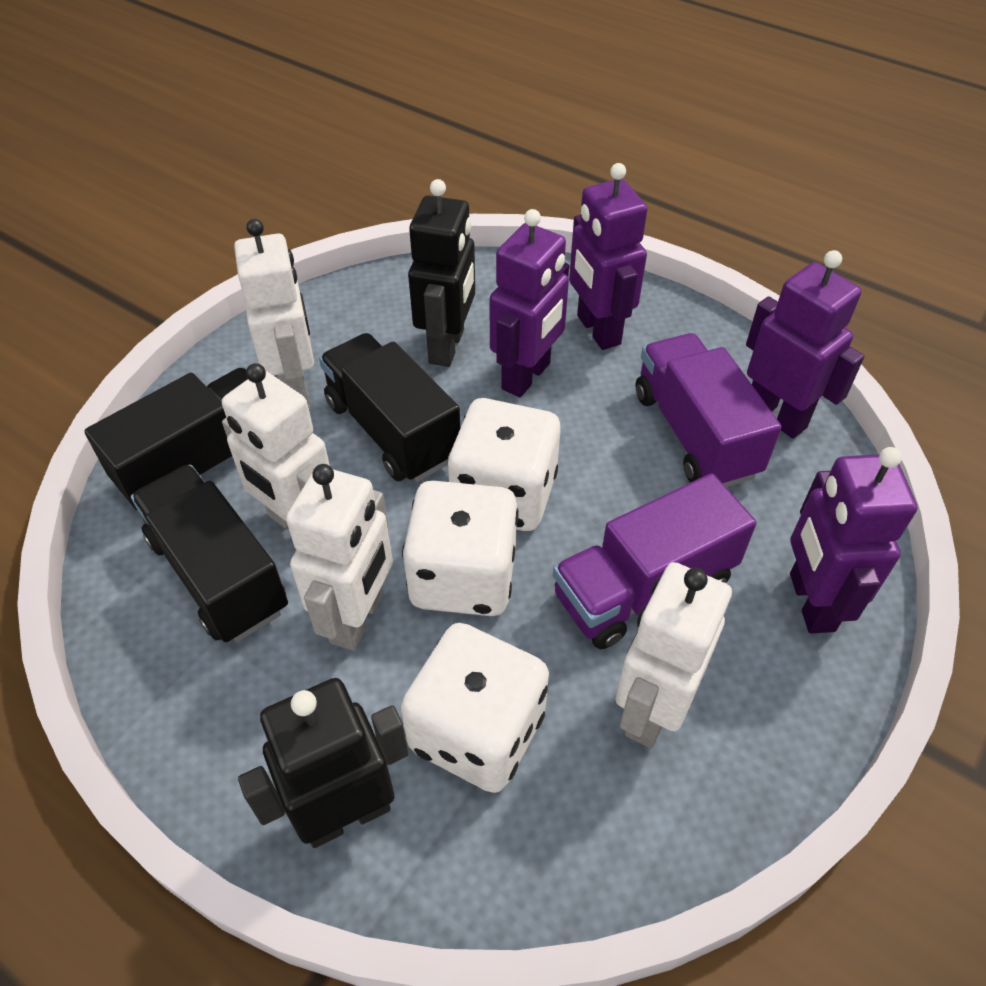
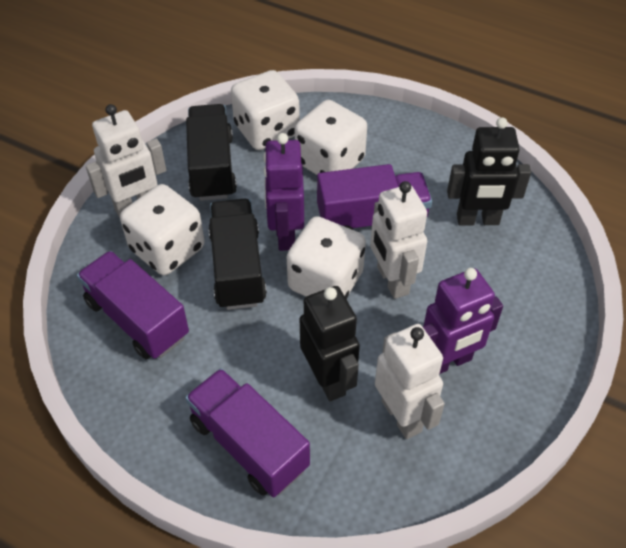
black truck: [84,368,248,512] [131,465,288,642] [319,333,460,482] = 3 -> [186,104,237,201] [208,199,267,310] = 2
purple robot: [490,209,569,397] [569,163,648,350] [746,250,864,438] [790,447,917,634] = 4 -> [263,133,304,251] [423,268,503,374] = 2
purple truck: [553,473,756,649] [635,333,782,487] = 2 -> [77,251,189,359] [185,368,310,497] [317,164,432,230] = 3
white dice: [401,623,549,793] [402,481,518,616] [448,398,561,531] = 3 -> [120,184,205,275] [231,70,300,150] [287,216,366,299] [294,100,367,175] = 4
white robot: [222,363,330,528] [234,219,314,404] [286,464,393,651] [615,562,732,748] = 4 -> [86,104,166,218] [370,181,427,299] [375,324,445,439] = 3

